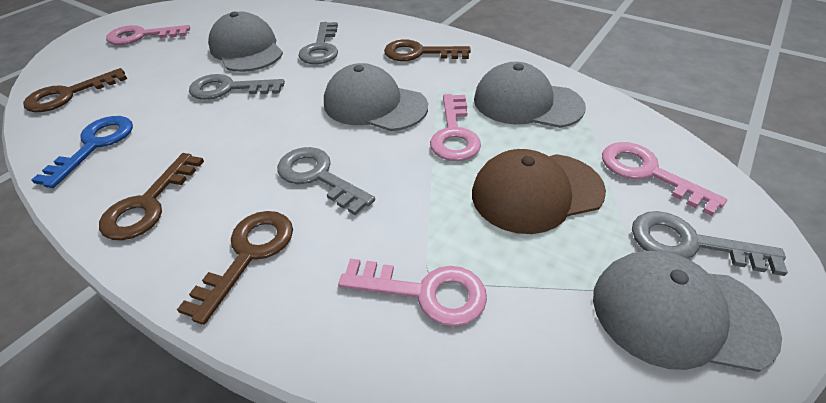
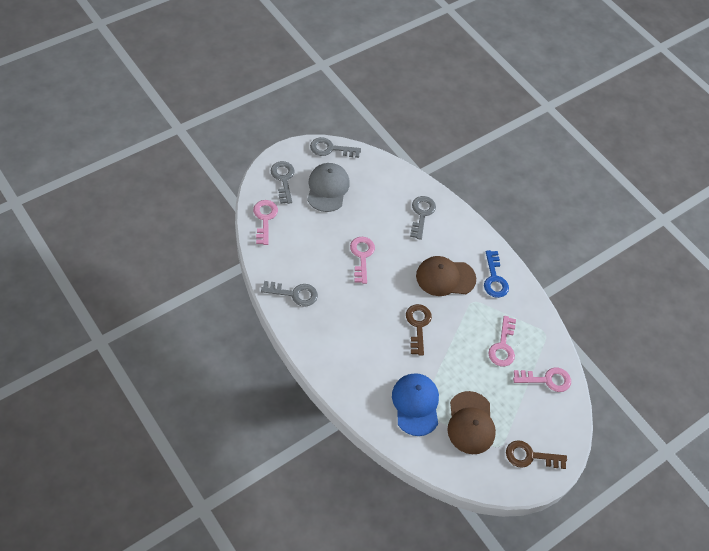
blue cap: none = 0 -> [392,373,439,436] = 1
brown cap: [472,149,606,234] = 1 -> [416,256,476,296] [447,391,496,454] = 2
brown key: [23,68,127,112] [99,153,204,240] [177,211,293,325] [384,39,471,61] = 4 -> [406,304,432,356] [506,440,567,469] = 2
grey cap: [208,12,283,72] [324,63,428,131] [474,62,586,128] [593,251,782,372] = 4 -> [307,163,350,212] = 1

